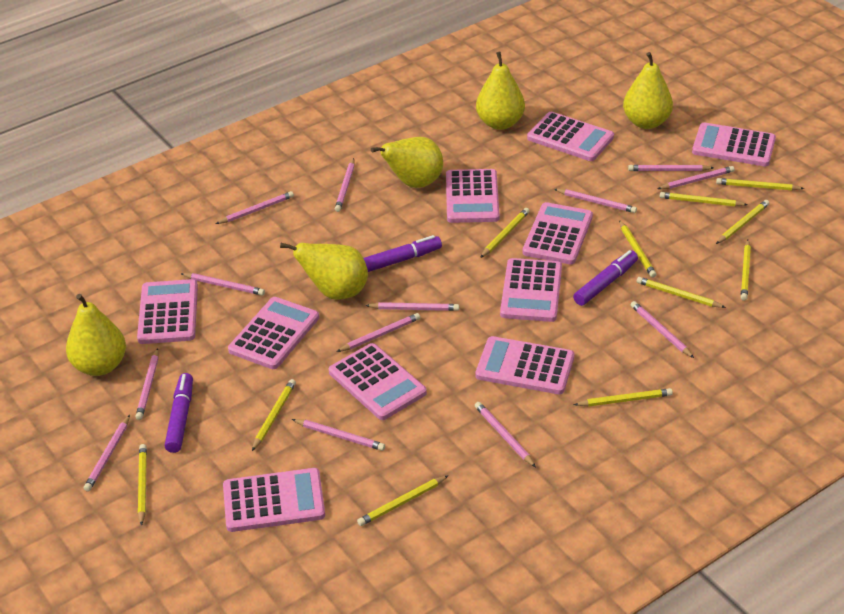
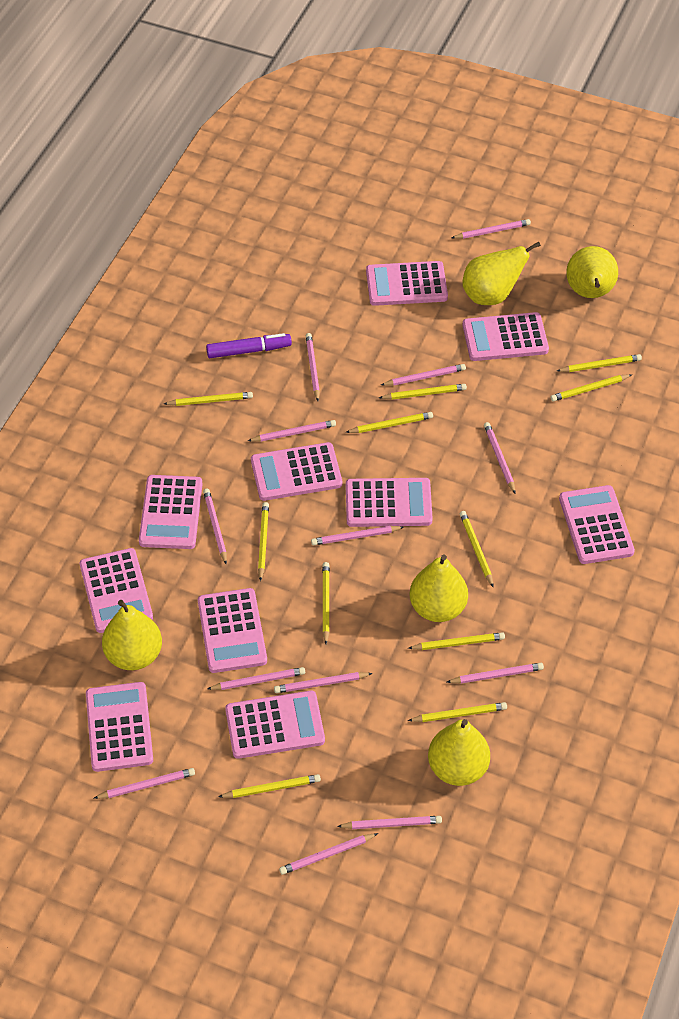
purple marker: [165,373,193,453] [364,235,442,272] [573,250,638,306] = 3 -> [206,333,292,358] = 1

